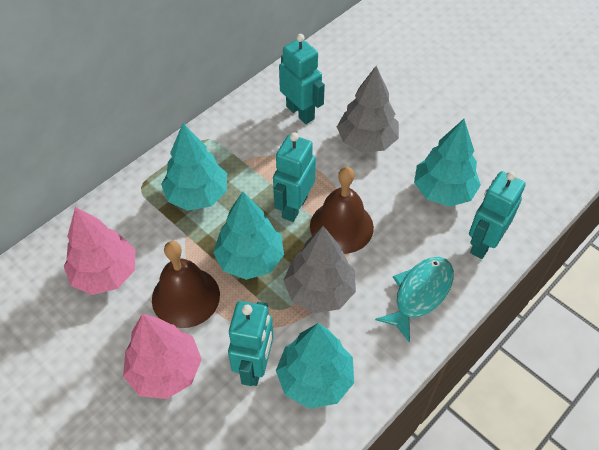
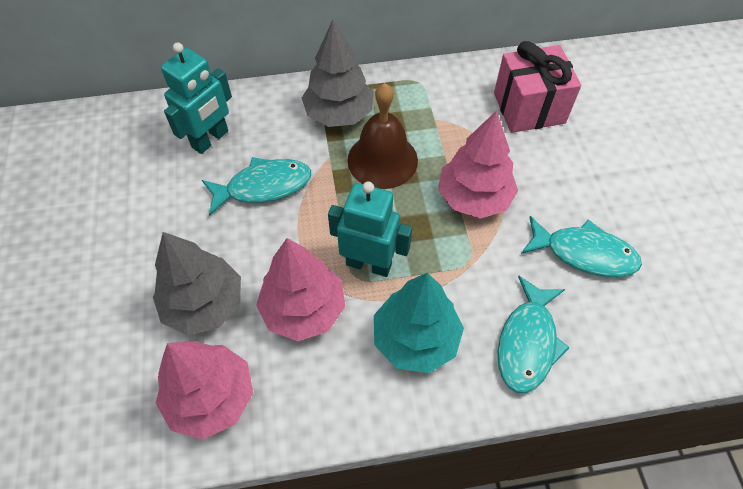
brown bell: [152,241,220,328] [310,167,374,254] = 2 -> [347,83,418,189] = 1
pink gift: none = 0 -> [494,41,581,133] = 1
pink tree: [64,207,135,295] [123,314,202,399] = 2 -> [156,341,253,439] [256,238,346,341] [438,111,518,219] = 3
turquoise fish: [375,257,454,343] = 1 -> [202,157,311,216] [498,276,570,393] [521,216,642,277] = 3
turquoise robot: [228,301,274,386] [273,132,316,222] [279,34,325,124] [469,171,526,259] = 4 -> [161,42,232,154] [328,181,412,277] = 2
turquoise tree: [161,123,227,211] [213,192,284,280] [276,323,354,409] [414,119,481,207] = 4 -> [374,273,464,373] = 1

